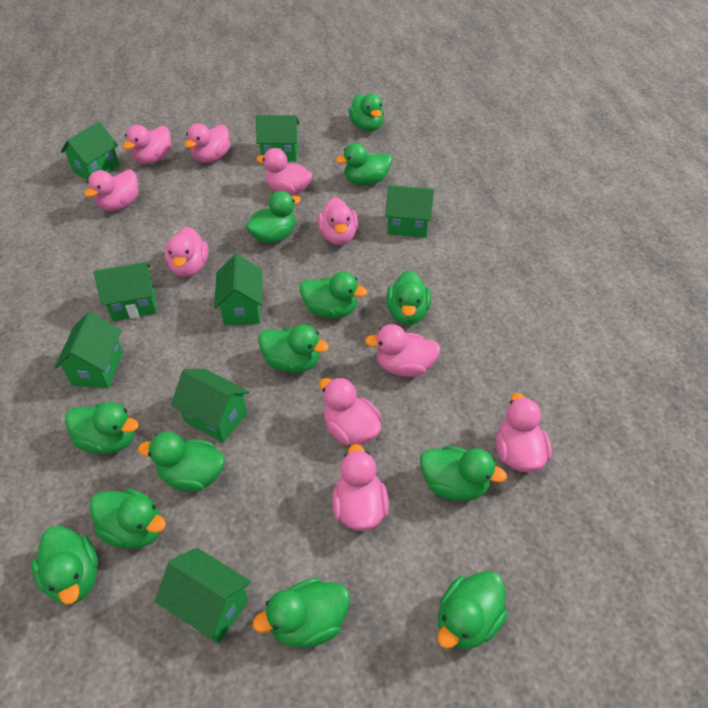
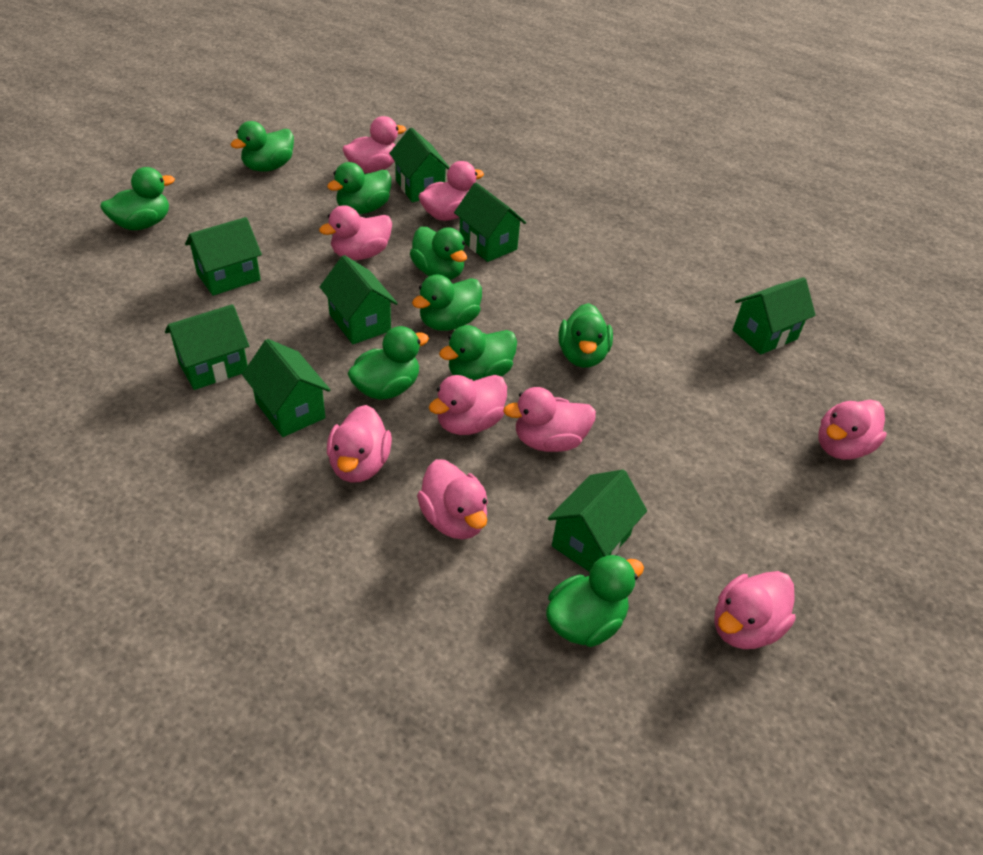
green duck: [32,526,98,605] [65,402,139,454] [89,488,166,549] [138,432,225,492] [245,191,301,244] [253,578,350,647] [258,324,329,373] [300,272,367,319] [336,143,392,185] [348,93,384,131] [386,270,431,325] [420,446,507,501] [438,571,508,650] = 13 -> [101,167,175,230] [230,121,294,172] [327,162,391,214] [348,326,429,400] [410,227,467,280] [412,274,482,331] [439,325,517,381] [546,554,644,647] [559,303,613,368] = 9
pink duck: [84,170,138,211] [123,125,172,164] [165,227,208,277] [184,123,230,163] [256,148,312,195] [318,197,358,245] [319,377,381,445] [332,444,389,531] [365,324,441,377] [496,393,552,472] = 10 -> [319,205,392,260] [327,405,392,483] [343,116,406,173] [417,459,488,540] [418,161,484,221] [429,375,507,435] [503,387,596,452] [714,571,796,649] [818,400,887,460] = 9

